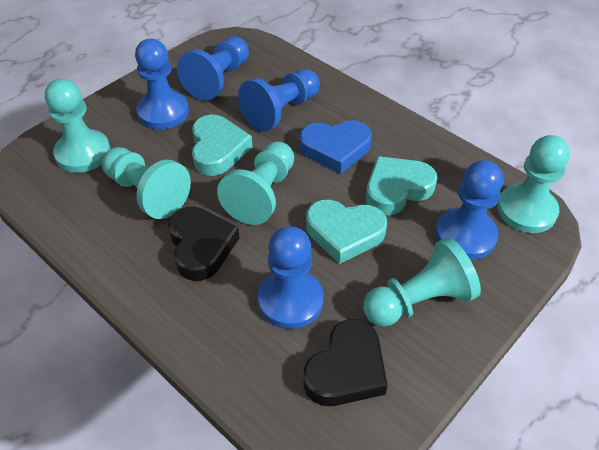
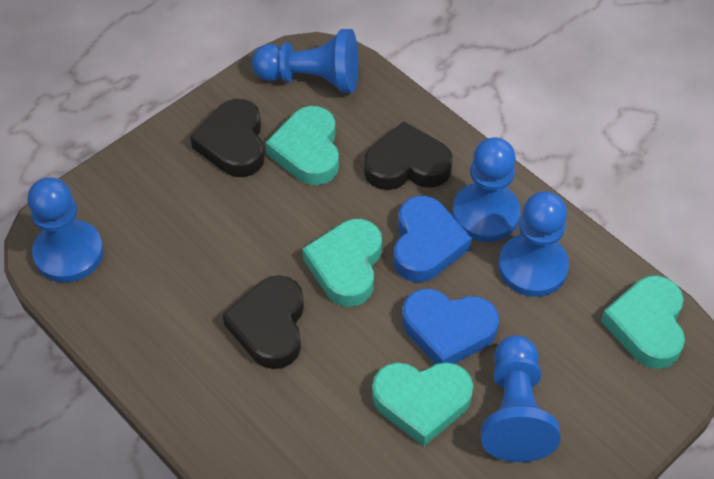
black heart: [168,206,240,281] [304,319,388,406] = 2 -> [190,99,265,177] [222,275,304,369] [364,121,453,190] = 3
blue heart: [300,120,372,174] = 1 -> [393,196,472,282] [402,289,499,364] = 2
turquoise heart: [192,115,253,176] [306,200,387,264] [366,156,437,215] = 3 -> [265,106,339,185] [302,219,382,307] [372,362,473,446] [601,276,685,369] = 4
turquoise pawn: [45,79,110,173] [102,147,191,219] [217,141,294,225] [363,237,481,327] [497,135,570,233] = 5 -> none = 0

